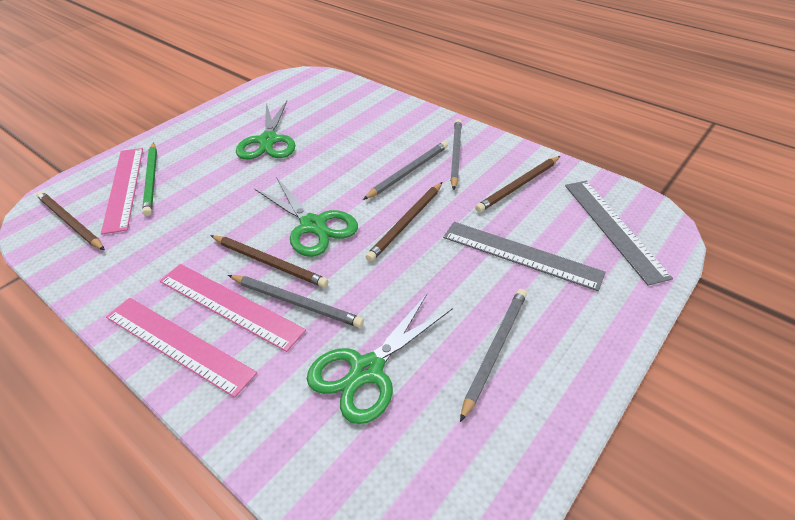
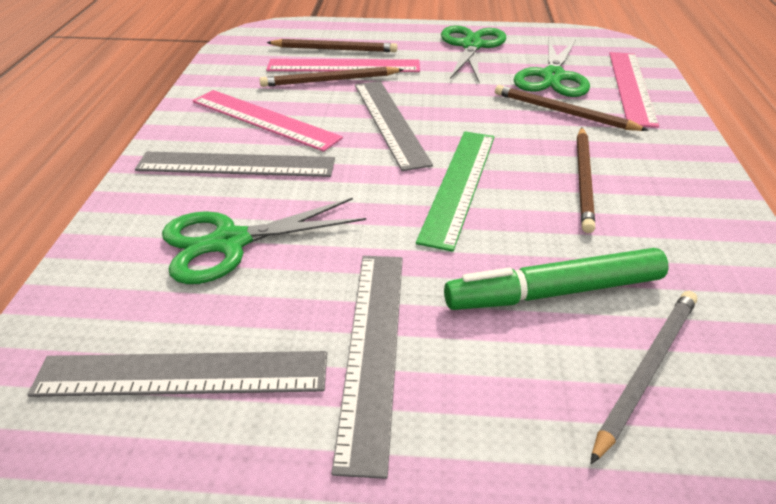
green marker: none = 0 -> [444,248,668,310] = 1
green pencil: [142,142,157,216] = 1 -> none = 0
green ruler: none = 0 -> [416,131,494,252] = 1
grey pencil: [228,275,364,328] [363,141,448,200] [450,119,462,190] [460,289,527,422] = 4 -> [591,291,697,464] = 1
grey ruler: [443,222,606,291] [565,181,673,285] = 2 -> [27,351,327,397] [135,152,335,177] [331,256,403,479] [355,81,433,171] = 4

